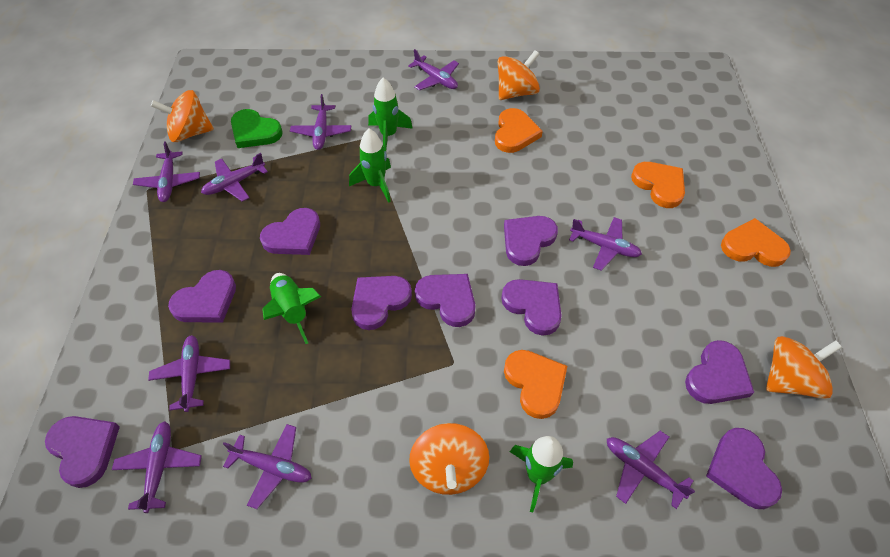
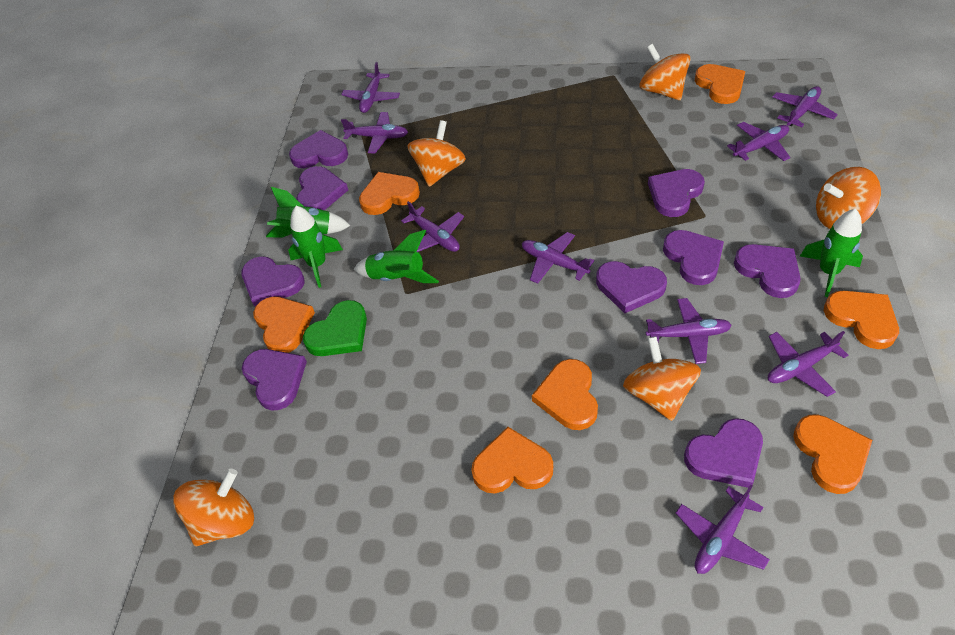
orange heart: [495,108,543,153] [504,350,567,419] [631,162,685,208] [721,218,791,267] = 4 -> [253,297,315,353] [359,172,420,215] [471,427,553,493] [532,359,598,430] [695,64,745,104] [793,414,872,494] [824,291,899,349] = 7
orange spinning top: [151,90,214,142] [409,423,489,495] [498,50,540,100] [766,336,842,399] = 4 -> [173,469,254,546] [407,120,466,187] [623,336,701,421] [640,44,691,100] [816,167,881,229] = 5

